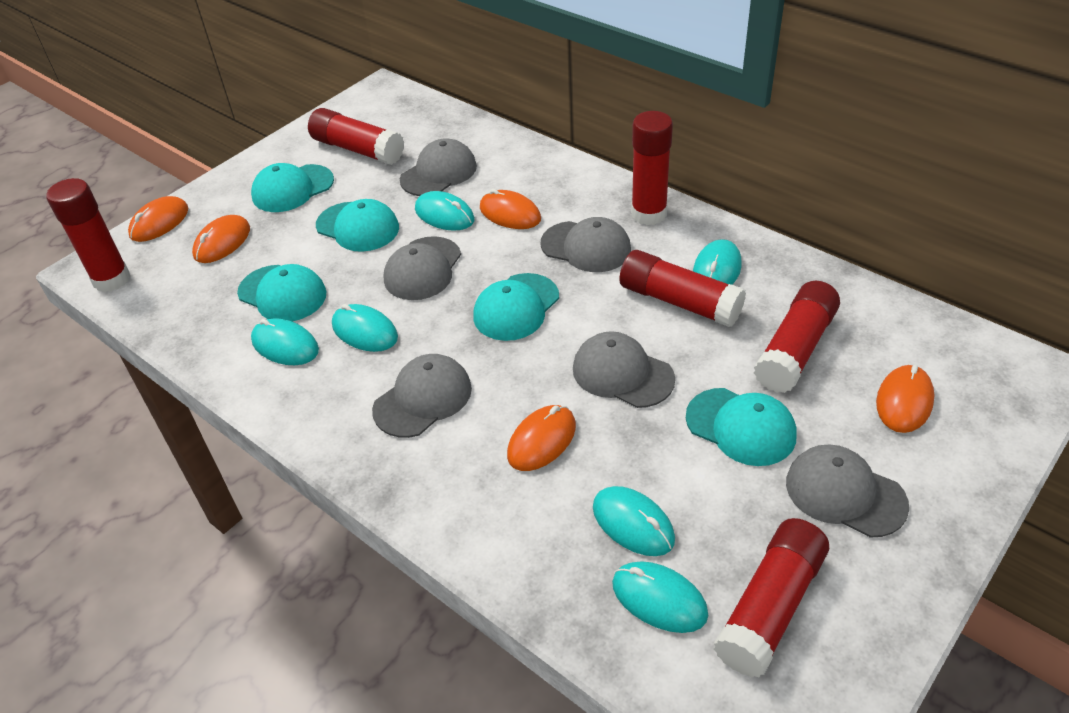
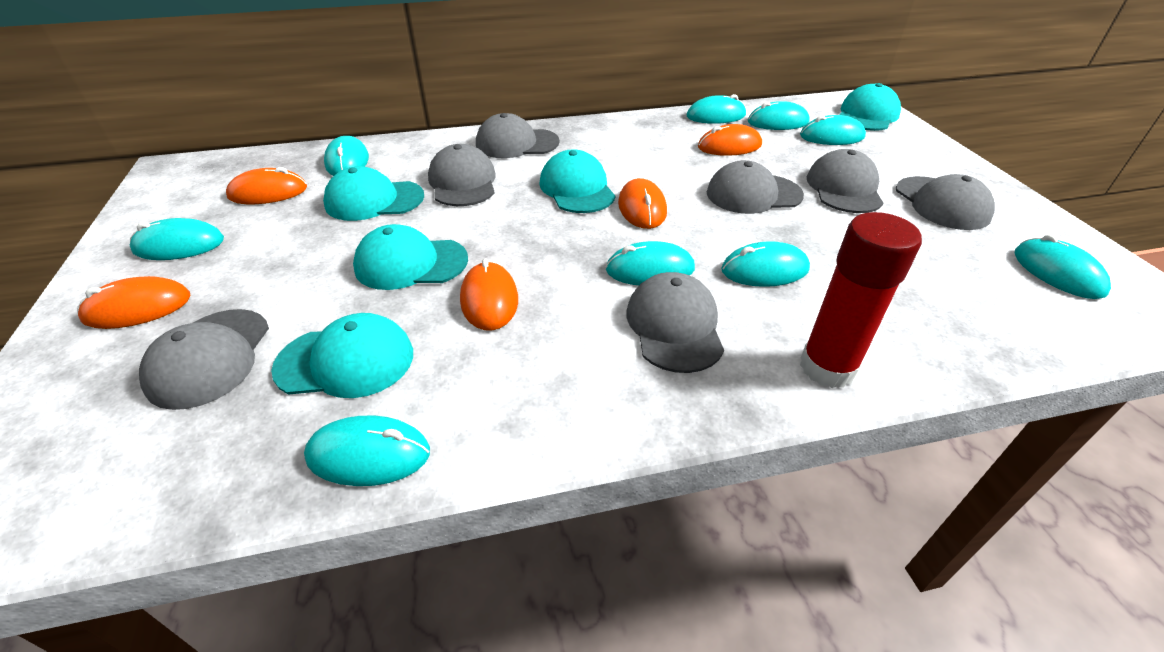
grey cap: [372,354,472,438] [384,236,461,300] [400,138,477,196] [541,217,631,272] [573,331,675,408] [786,445,909,538] = 6 -> [139,309,269,410] [428,144,496,206] [476,113,560,158] [627,272,724,373] [707,160,804,214] [807,149,884,213] [896,174,995,230] = 7
red glue stick: [46,178,130,292] [308,108,404,165] [619,250,746,327] [631,111,673,225] [714,518,829,678] [754,281,840,393] = 6 -> [800,212,922,388] = 1
turquoise mouse: [251,318,319,365] [332,304,398,352] [415,191,475,231] [593,486,675,556] [612,561,708,633] [693,239,742,285] = 6 -> [130,218,224,260] [304,415,430,486] [324,136,369,176] [606,241,695,285] [686,94,746,124] [721,241,810,287] [748,101,810,130] [800,115,866,145] [1015,235,1111,299] = 9

